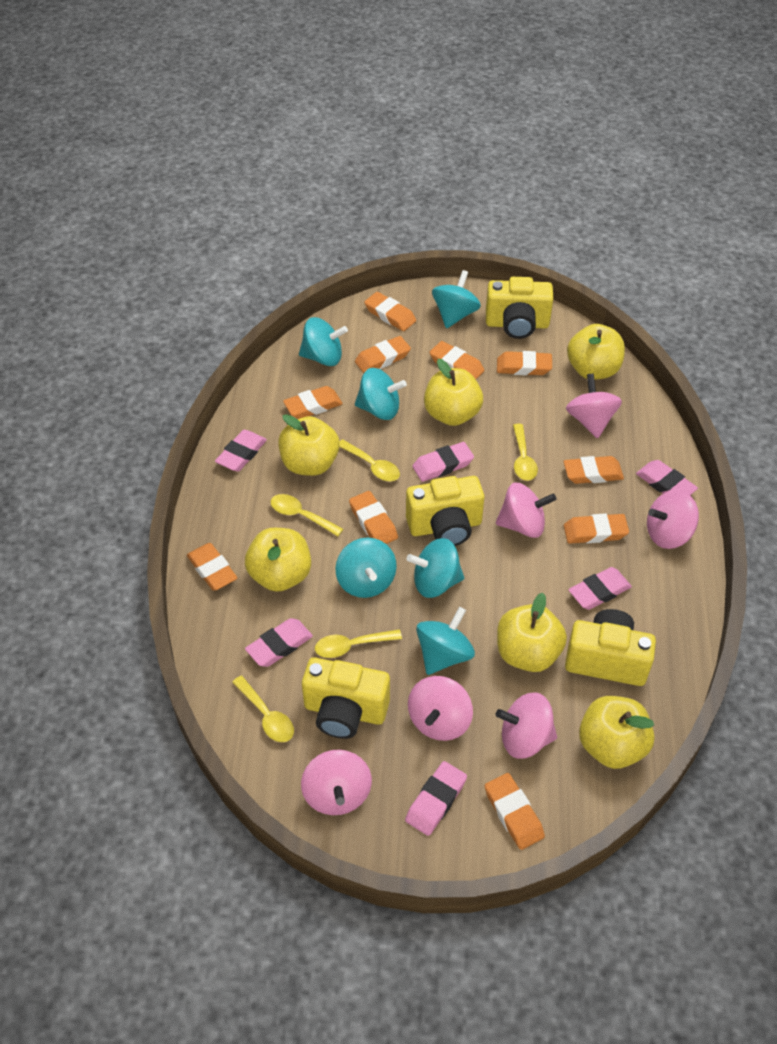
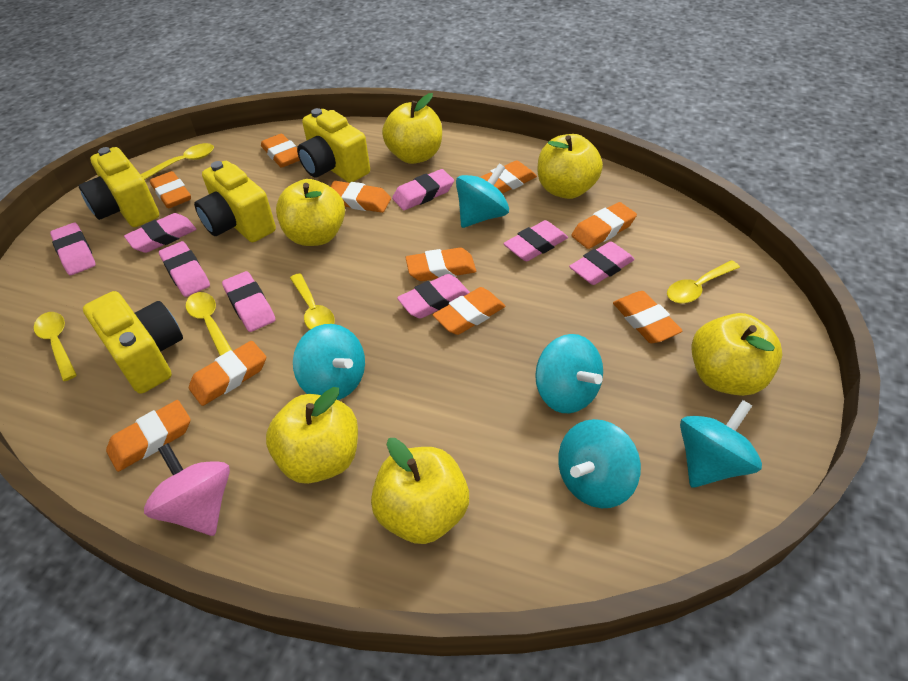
pink eraser: [215,430,267,472] [245,618,313,667] [405,761,467,836] [412,442,474,482] [568,567,632,610] [636,460,698,495] = 6 -> [50,223,96,275] [124,213,196,253] [159,241,210,297] [222,271,276,332] [392,169,454,210] [397,274,470,319] [503,220,568,261] [569,241,635,285] = 8
pink spinning top: [301,750,372,815] [408,676,473,741] [496,483,556,538] [496,692,557,759] [566,374,622,438] [647,490,699,549] = 6 -> [144,443,230,536] = 1
turquoise spinning top: [299,317,348,366] [335,538,397,598] [355,368,407,420] [407,538,464,598] [416,607,475,675] [432,270,481,328] = 6 -> [293,324,365,400] [456,164,509,228] [535,334,603,413] [558,419,641,508] [680,400,762,488] = 5

